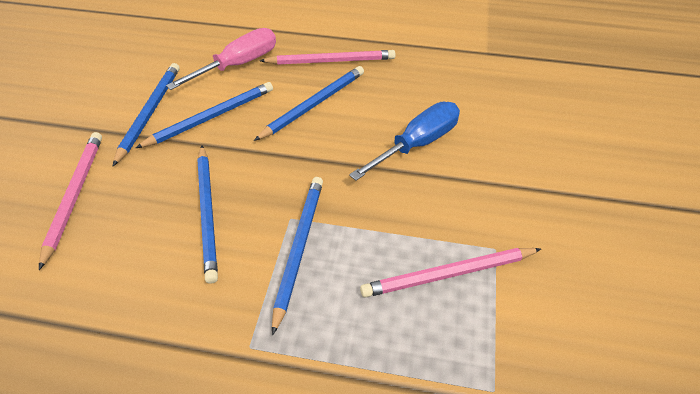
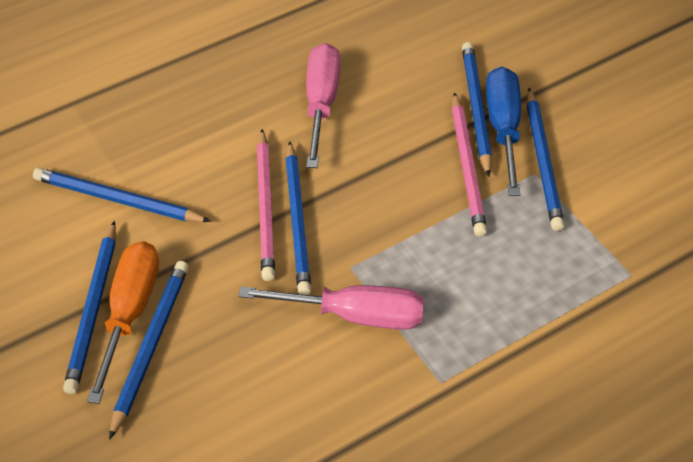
blue pencil: [113,63,179,166] [136,82,273,148] [197,146,218,284] [254,66,364,141] [272,177,323,336] = 5 -> [33,168,211,222] [63,221,116,394] [109,261,189,440] [285,141,311,295] [462,42,492,177] [527,88,564,231] = 6
orange screwdriver: none = 0 -> [87,241,159,404] = 1
pink pencil: [39,132,102,270] [260,50,396,65] [360,248,541,298] = 3 -> [257,129,275,281] [452,92,487,237] = 2
pink screwdriver: [166,28,276,90] = 1 -> [238,285,424,330] [306,43,340,168] = 2

